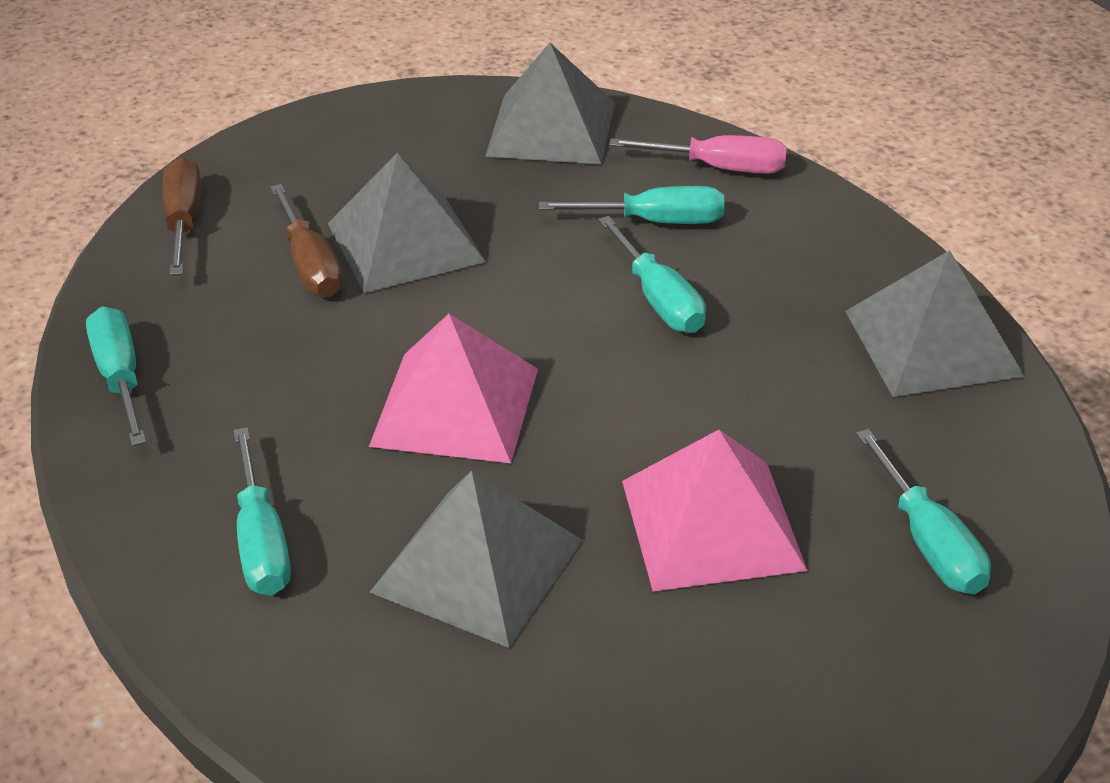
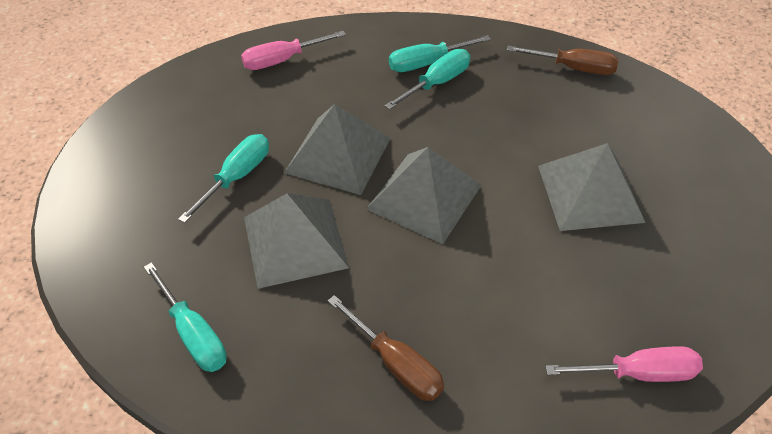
pink pyramid: [369,314,538,463] [622,430,808,591] = 2 -> none = 0
pink screwdriver: [609,135,787,174] = 1 -> [241,31,346,70] [545,346,703,382] = 2
turquoise screwdriver: [86,307,146,446] [233,427,291,596] [539,186,725,224] [598,216,706,333] [856,429,991,594] = 5 -> [144,262,227,372] [178,134,269,223] [385,49,470,110] [389,35,491,72] = 4

